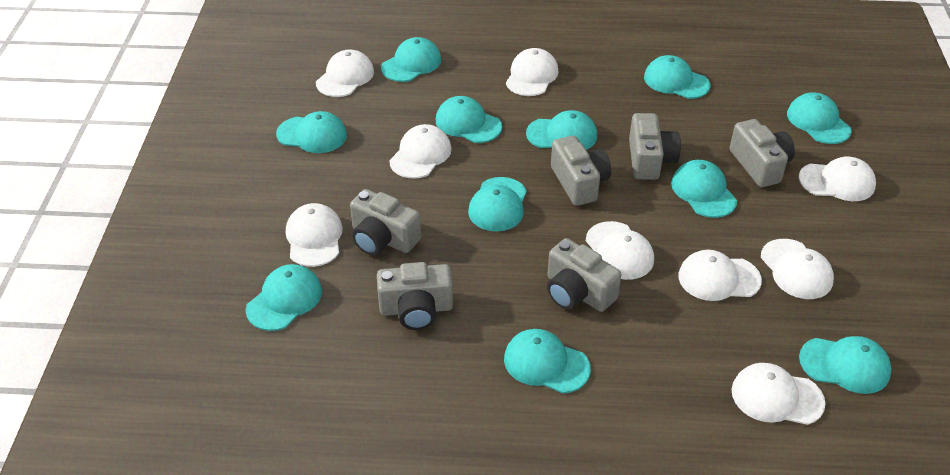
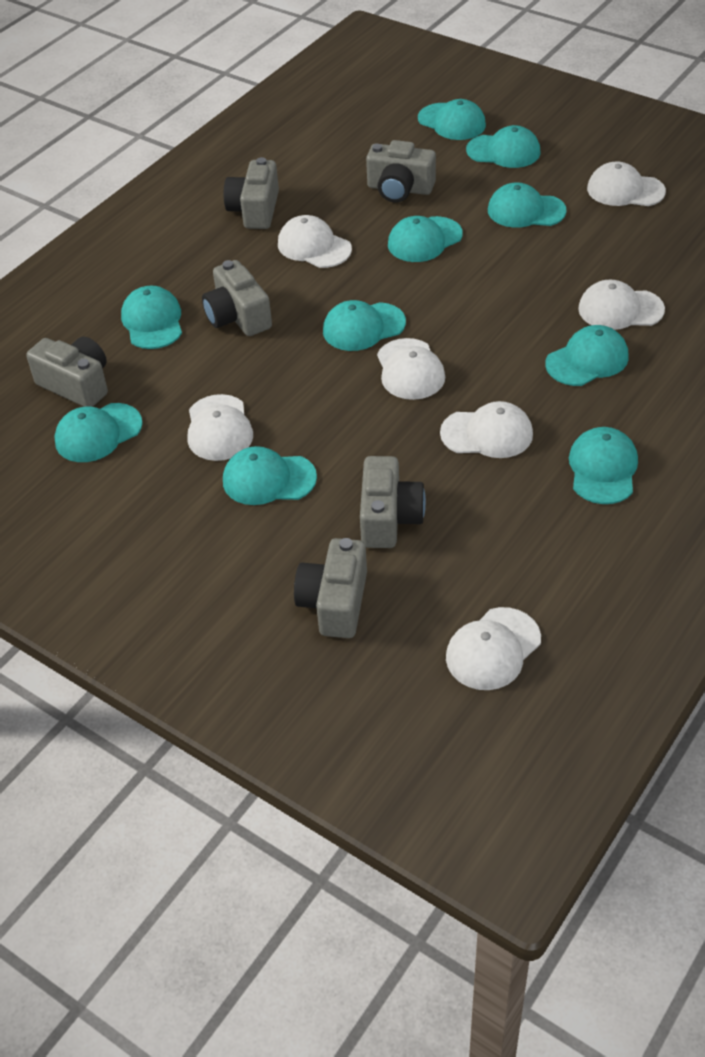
turquoise cap: [246,264,322,331] [276,111,347,153] [381,37,441,82] [436,96,502,143] [468,177,527,232] [504,329,591,393] [526,110,597,150] [644,55,710,99] [671,160,737,218] [787,92,852,144] [799,336,891,394] = 11 -> [54,403,143,462] [121,286,182,349] [223,446,317,505] [323,300,406,351] [388,216,463,262] [418,99,486,140] [466,125,541,168] [488,182,567,228] [545,325,629,386] [569,427,638,504] = 10
white cap: [286,203,343,267] [316,49,374,97] [389,124,452,179] [506,48,559,96] [586,221,654,280] [678,250,762,301] [732,363,826,425] [761,239,834,299] [799,157,876,201] = 9 -> [188,394,253,461] [278,215,352,268] [377,338,445,400] [440,401,533,458] [446,607,541,690] [578,280,665,330] [587,161,666,206] = 7

